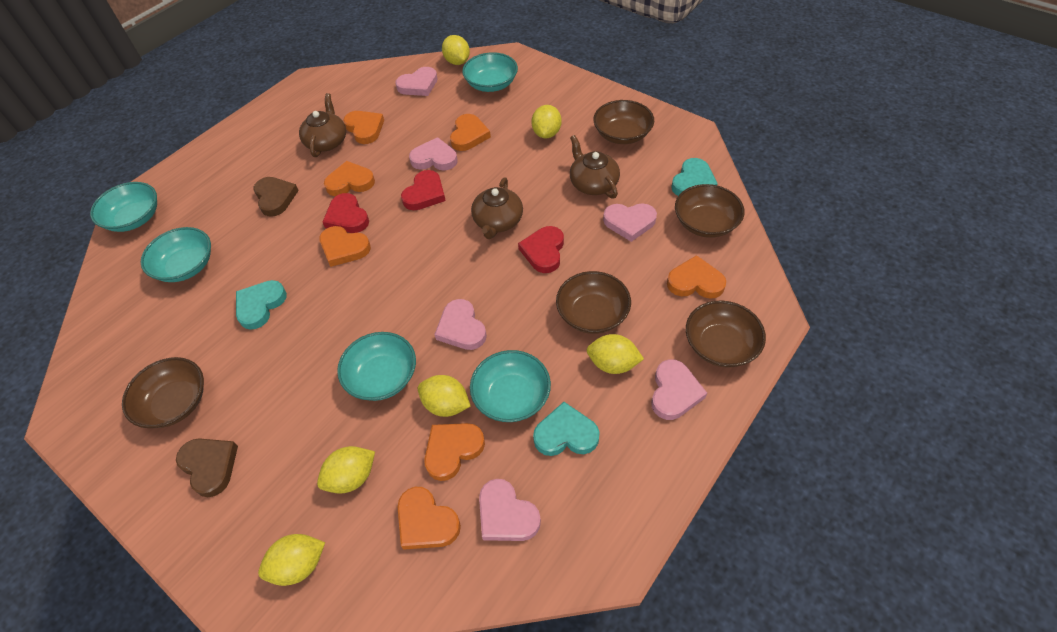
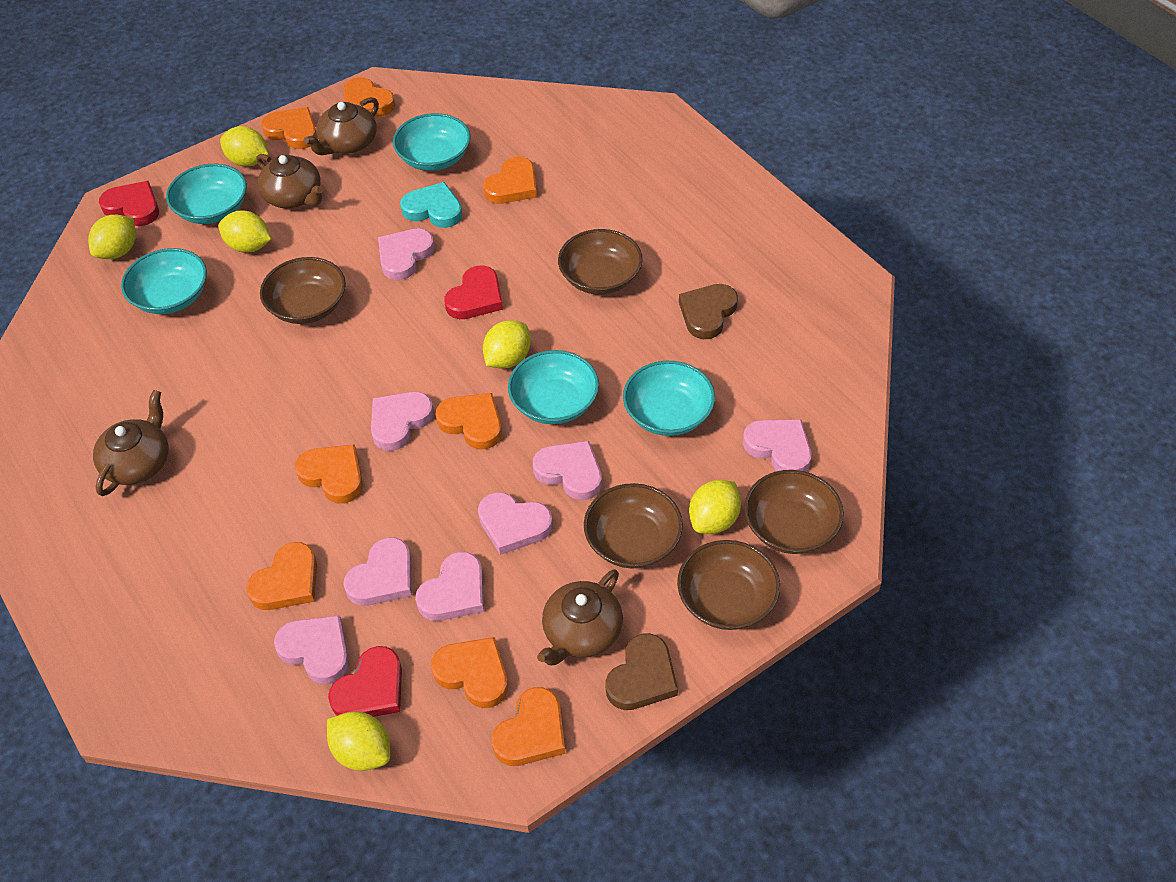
brown teapot: [299,93,346,157] [471,177,523,239] [570,135,620,199] = 3 -> [93,390,169,496] [256,154,323,208] [304,97,379,155] [537,569,623,665] = 4
orange heart: [320,226,371,267] [324,161,375,196] [343,111,384,144] [398,487,461,550] [424,423,485,481] [450,114,491,151] [667,255,726,299] = 7 -> [246,542,317,610] [261,107,317,149] [295,444,363,504] [343,77,395,117] [431,637,508,708] [435,393,502,449] [483,157,537,204] [492,687,566,766] = 8
pink heart: [395,67,438,96] [409,137,458,171] [434,299,487,350] [479,479,541,541] [603,203,657,242] [651,359,707,420] = 6 -> [274,615,349,684] [343,537,412,606] [371,392,434,451] [378,228,434,280] [415,552,484,621] [478,492,553,555] [533,441,602,500] [743,419,811,472] = 8
turquoise heart: [236,280,287,330] [533,402,600,456] [671,158,718,196] = 3 -> [400,182,462,228] = 1

